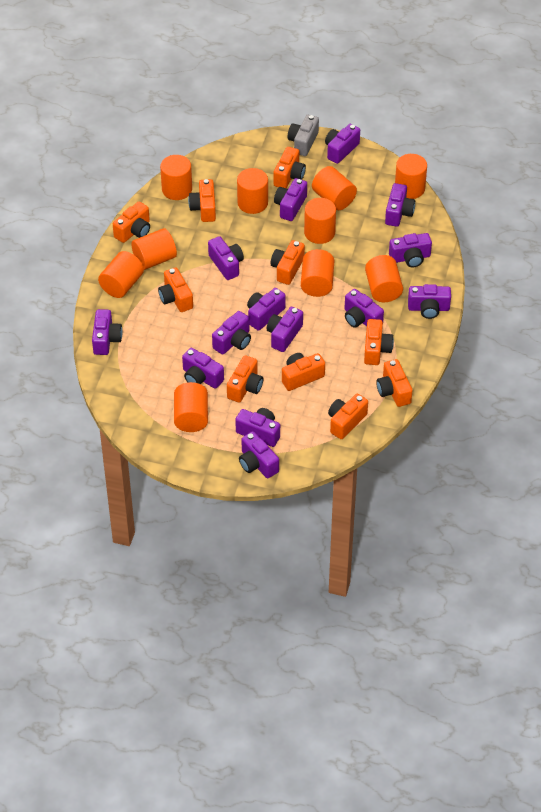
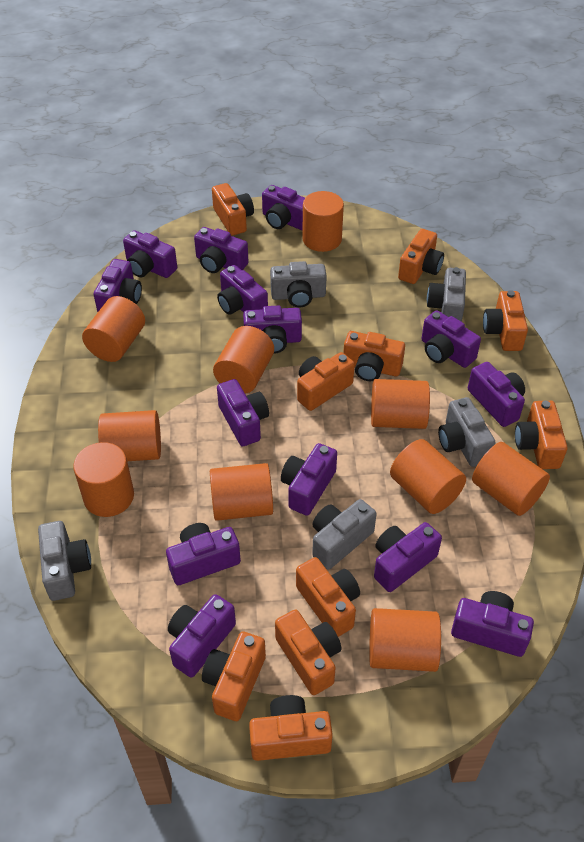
grey camera: [288,115,319,156] = 1 -> [38,521,91,601] [270,261,327,308] [312,499,377,570] [427,267,466,322] [438,397,496,467] = 5

